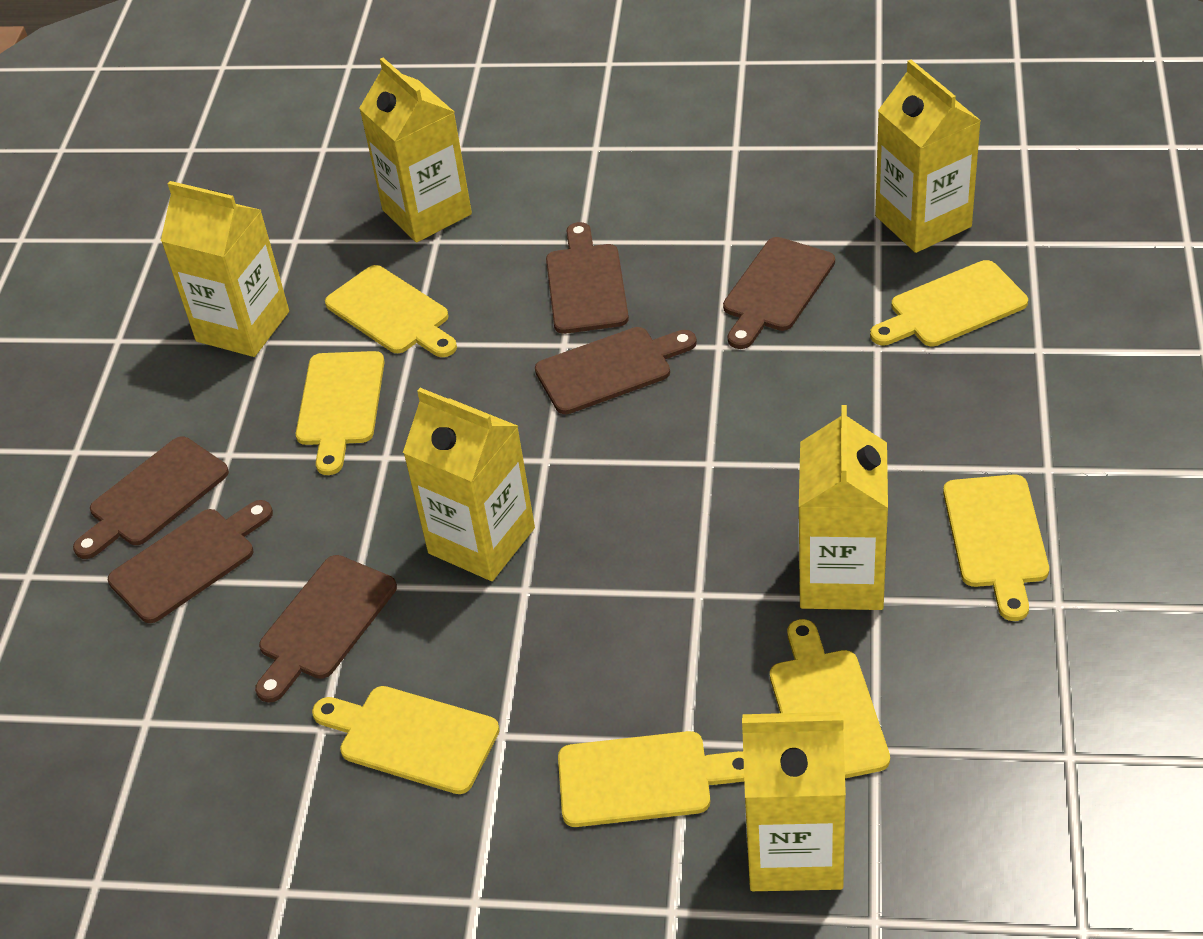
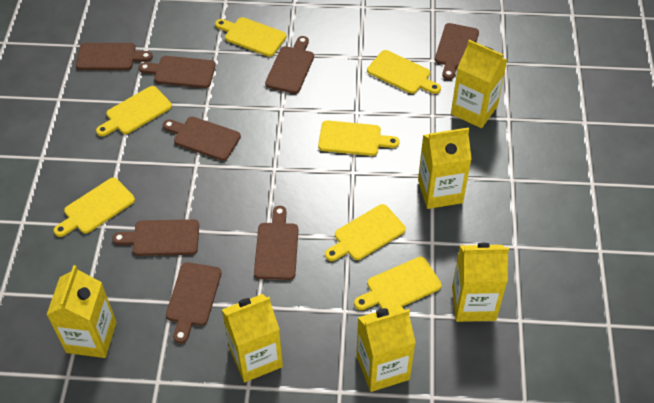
brown cutting board: [73,436,229,559] [108,500,273,623] [255,555,397,703] [535,327,697,414] [546,222,629,334] [723,237,835,349] = 6 -> [76,43,153,70] [112,219,199,256] [139,56,216,88] [163,117,241,161] [166,262,222,344] [254,206,298,280] [265,36,314,94] [435,23,479,80] = 8

